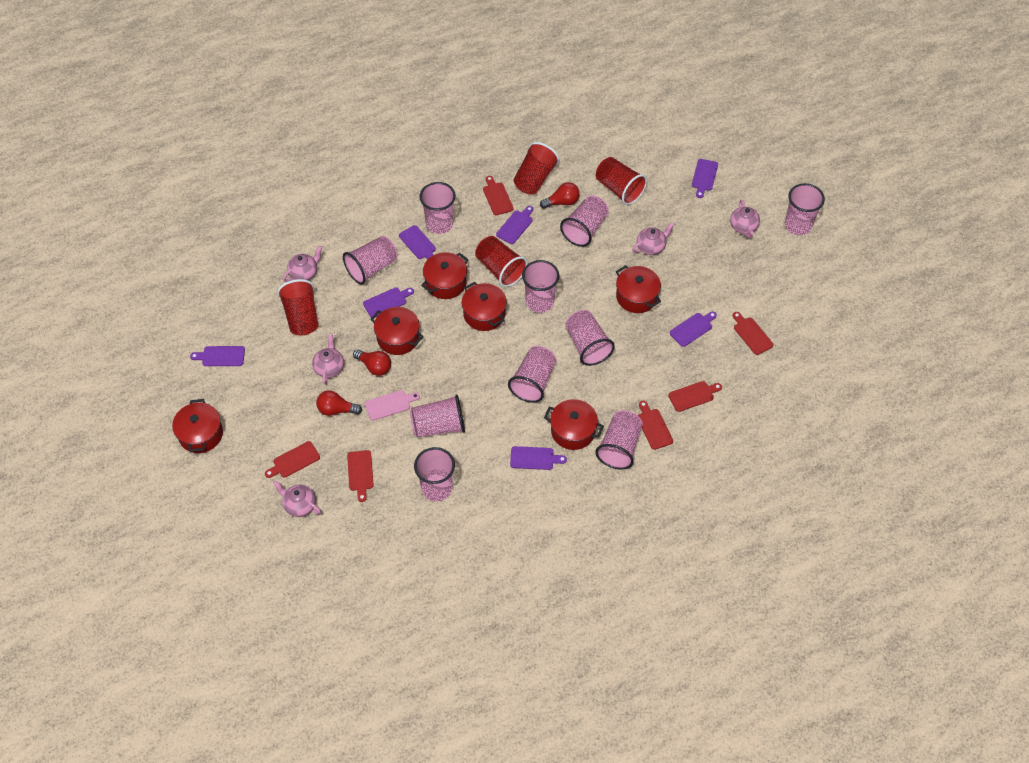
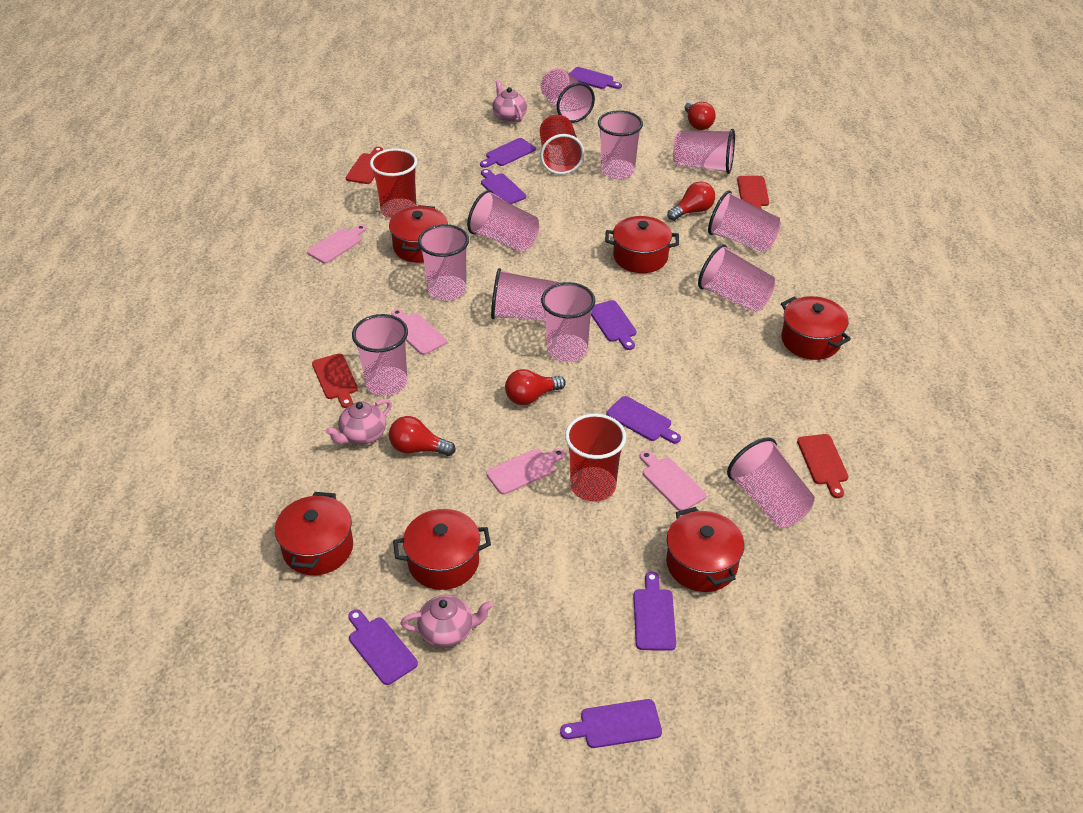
pink cup: [343,236,397,285] [410,394,465,438] [414,447,455,501] [420,182,456,234] [508,346,556,403] [522,260,559,313] [560,195,609,247] [565,310,615,366] [595,410,643,470] [785,183,825,235] = 10 -> [352,314,408,396] [418,224,469,300] [467,190,539,252] [491,268,560,321] [541,68,595,123] [541,282,595,362] [598,110,643,179] [673,129,735,174] [698,244,775,312] [708,190,781,252] [727,437,815,527] = 11
pink cutting board: [365,390,420,421] = 1 -> [307,224,366,264] [391,309,447,355] [486,449,565,495] [640,451,707,511] = 4
pink teapot: [273,480,321,517] [283,246,322,282] [312,334,344,384] [632,222,674,255] [730,200,760,238] = 5 -> [325,399,392,445] [401,595,493,647] [492,80,527,122] = 3
purple cutting board: [190,346,245,366] [363,287,414,318] [399,225,436,260] [496,206,533,244] [510,446,567,470] [670,312,717,347] [692,159,718,198] = 7 -> [348,610,418,685] [480,138,536,168] [481,169,526,204] [560,699,662,748] [569,67,622,89] [591,300,637,350] [606,396,681,444] [633,572,676,651] = 8
red cup: [277,279,319,335] [475,236,528,287] [514,142,559,194] [596,157,647,205] = 4 -> [370,148,417,219] [540,115,584,175] [565,414,626,502] = 3
red cutting board: [265,441,320,478] [347,450,374,502] [483,176,514,215] [638,401,673,450] [668,381,722,412] [733,312,773,355] = 6 -> [312,354,358,408] [346,147,383,184] [737,176,769,209] [797,434,848,498] = 4
red light bulb: [316,390,362,416] [353,349,391,376] [540,182,580,209] = 3 -> [389,416,456,456] [505,369,566,405] [667,181,715,221] [684,102,716,130] = 4

